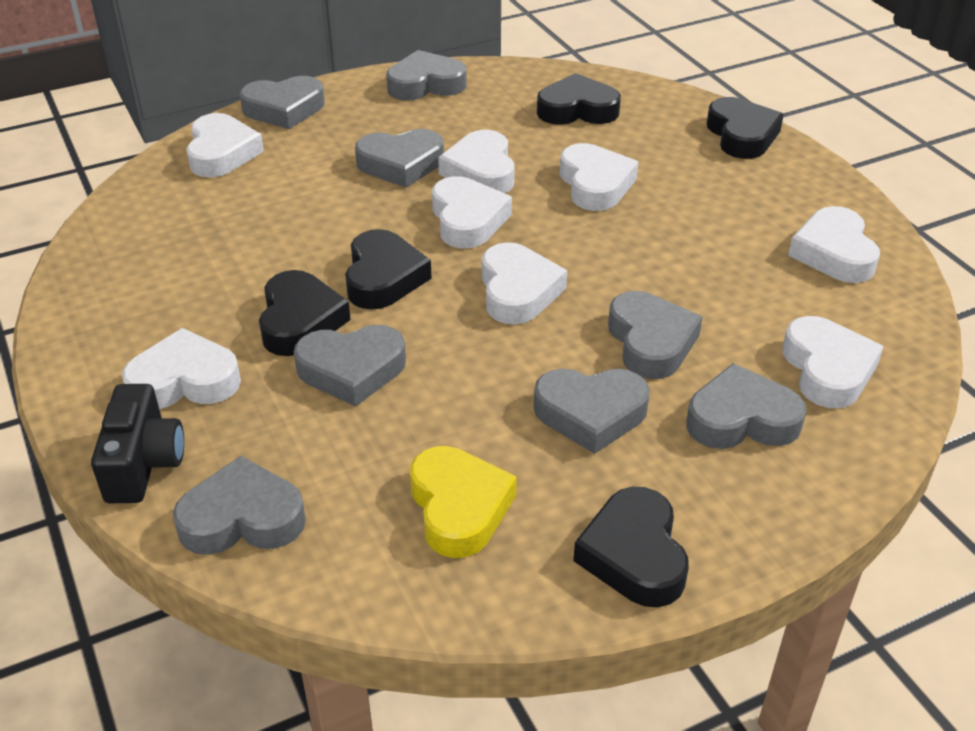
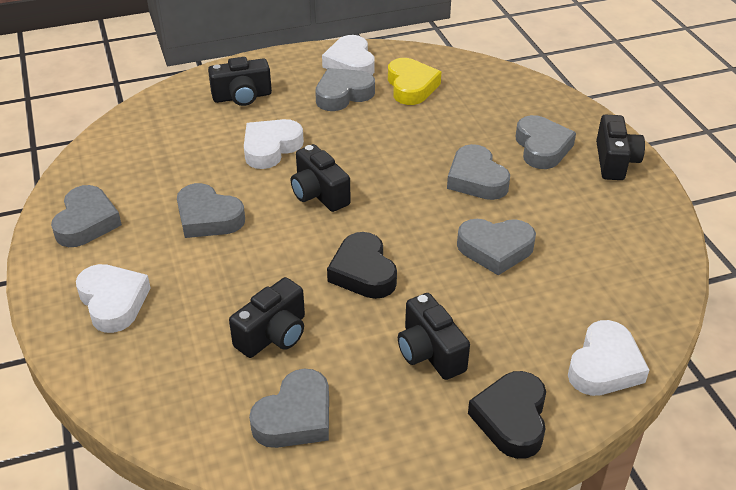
black camera: [91,384,184,503] = 1 -> [208,57,272,106] [229,277,305,358] [291,144,351,212] [398,293,470,380] [596,115,645,180] = 5
black heart: [259,270,350,356] [345,229,431,310] [537,73,621,125] [573,487,689,607] [707,97,784,159] = 5 -> [327,232,397,299] [468,371,546,459] = 2
grey heart: [173,456,306,555] [240,76,325,129] [294,325,406,407] [355,129,444,188] [387,50,467,100] [534,369,650,454] [608,291,702,379] [686,363,806,449] = 8 -> [51,185,122,247] [177,183,245,238] [249,369,329,448] [315,68,375,111] [447,144,510,200] [457,219,536,275] [516,115,576,169] = 7
white heart: [122,328,241,409] [186,113,264,177] [432,176,512,248] [438,130,515,193] [482,242,567,324] [560,143,638,211] [782,316,884,408] [788,206,880,283] = 8 -> [76,264,151,333] [244,119,304,169] [322,35,375,75] [568,320,649,396] = 4

